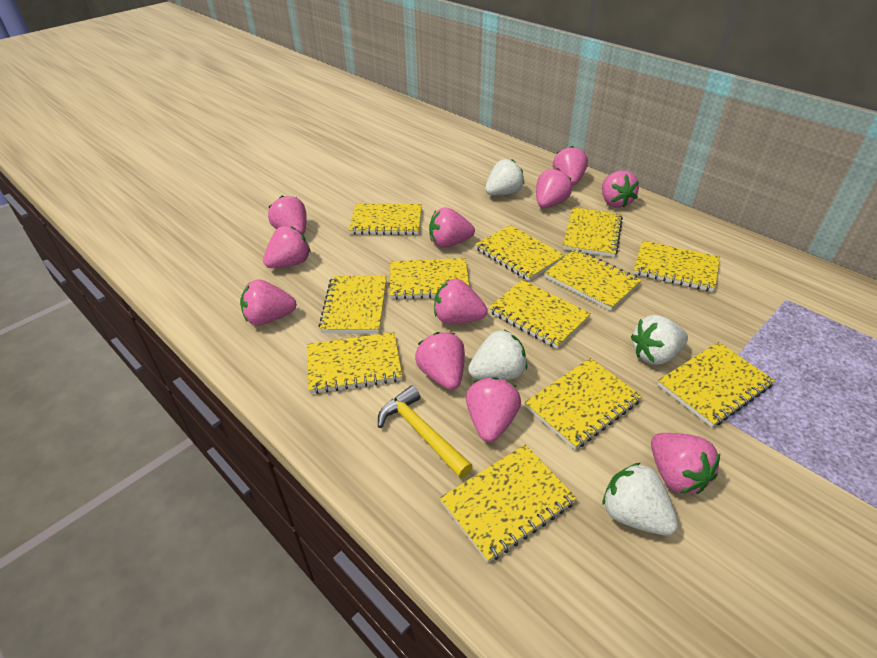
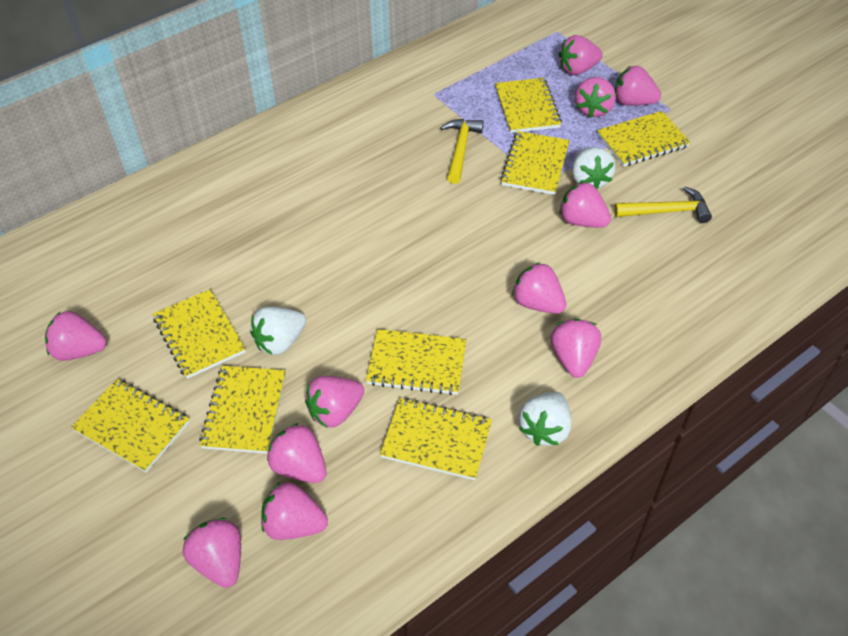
white strawberry: [468,330,527,380] [485,159,524,195] [602,462,678,536] [631,315,688,365] = 4 -> [250,306,306,355] [519,392,572,446] [572,147,616,189] = 3
yellow hammer: [378,386,473,478] = 1 -> [440,119,484,184] [614,187,712,223] = 2
yellow notebook: [307,332,403,394] [318,276,387,333] [349,204,422,235] [390,258,469,300] [440,445,577,563] [475,225,565,281] [488,280,591,349] [525,358,642,450] [544,249,642,311] [563,207,623,257] [633,241,720,292] [658,342,775,427] = 12 -> [71,379,190,472] [153,289,245,379] [199,366,286,454] [366,329,467,395] [380,398,492,480] [495,78,562,133] [500,131,570,195] [597,111,690,167] = 8

